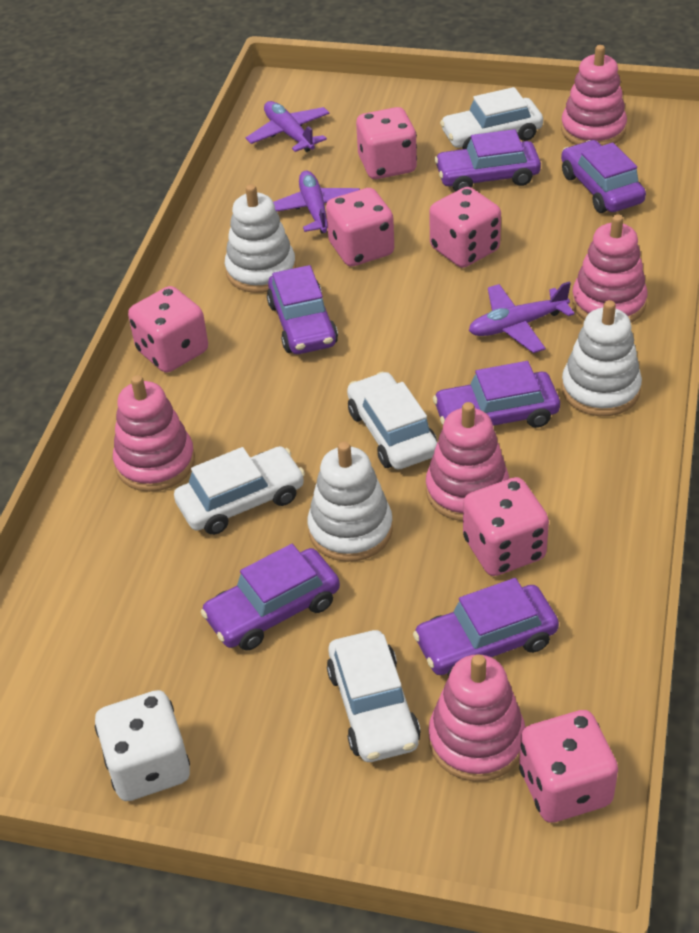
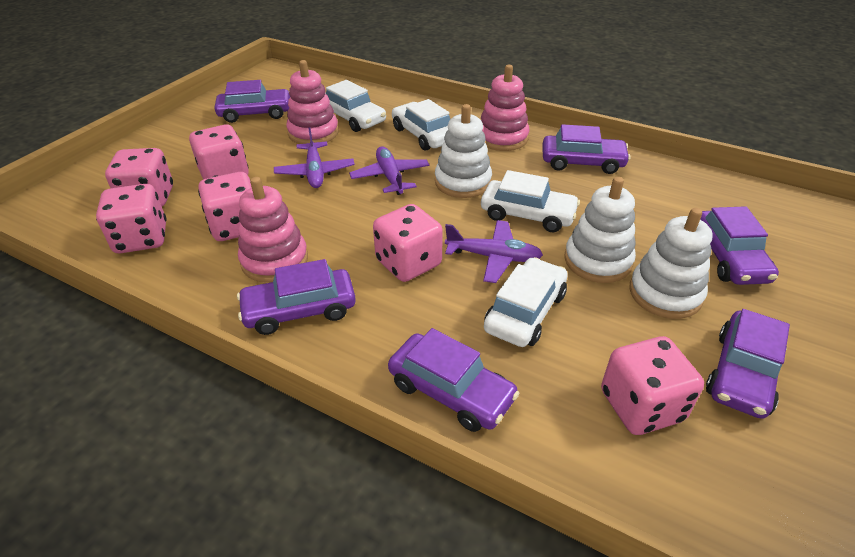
pink stacking toy: [113,375,195,492] [426,402,509,521] [428,654,526,782] [561,45,627,146] [572,214,648,323] = 5 -> [238,177,308,283] [286,60,339,144] [481,65,529,151] = 3
white dice: [95,690,190,801] = 1 -> none = 0

